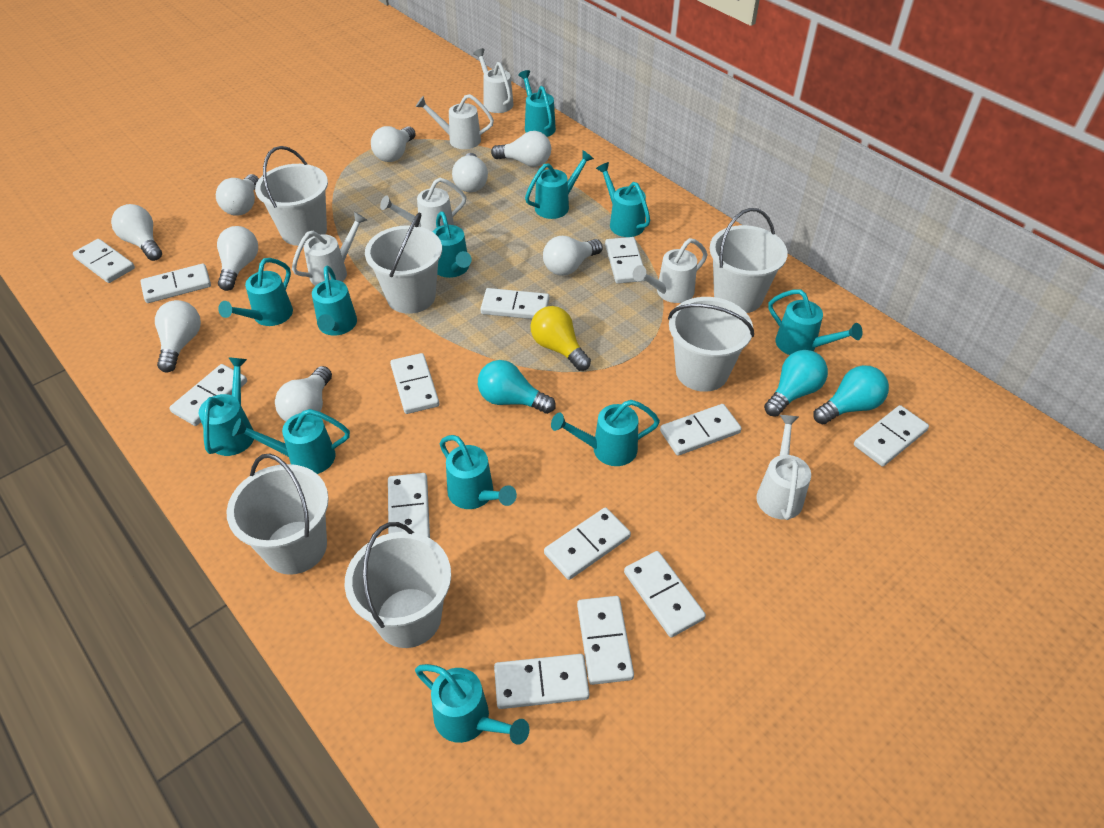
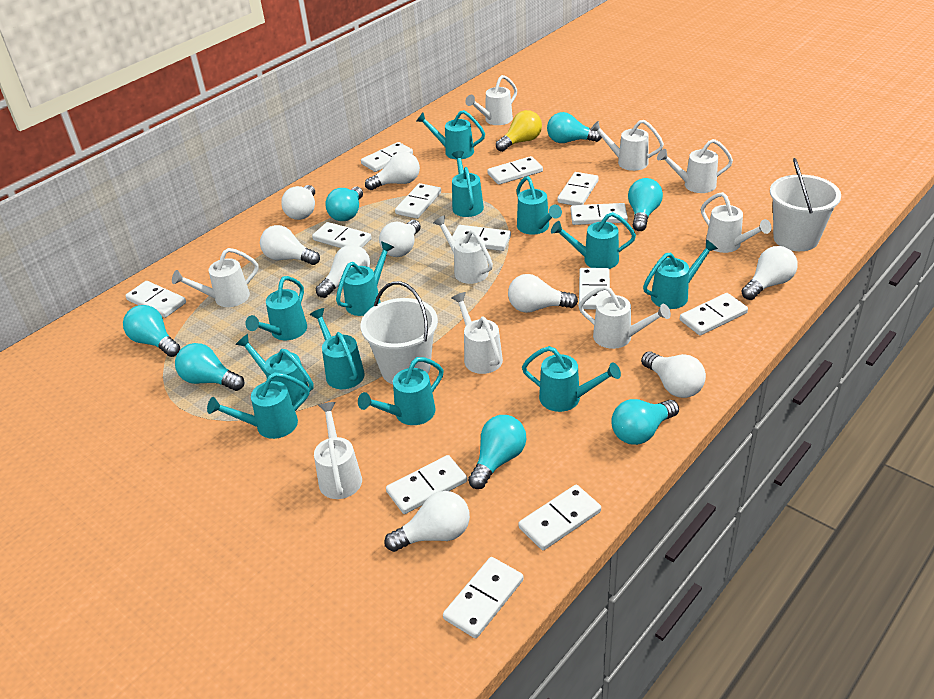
turquoise light bulb: [478,360,556,414] [764,350,828,417] [813,365,889,425] = 3 -> [123,305,180,357] [175,343,244,391] [325,187,363,221] [468,415,526,489] [547,112,602,143] [611,399,679,445] [628,178,663,231] = 7
white bucket: [226,453,329,575] [255,146,328,246] [345,522,451,648] [365,212,442,314] [668,297,754,392] [710,208,788,313] = 6 -> [361,281,438,384] [770,158,841,251] = 2
white watering can: [292,212,367,286] [380,178,466,232] [416,94,494,149] [473,48,514,113] [633,238,708,303] [756,415,811,520] = 6 -> [172,248,259,307] [314,402,362,499] [433,215,493,284] [452,292,503,374] [465,75,517,125] [578,285,671,349] [590,120,664,171] [657,139,733,193] [701,192,771,253] = 9

